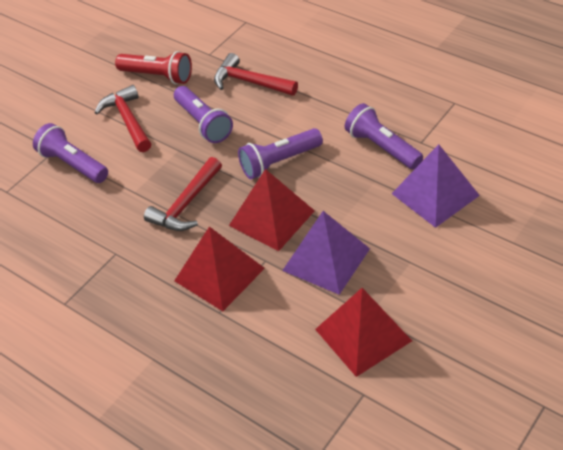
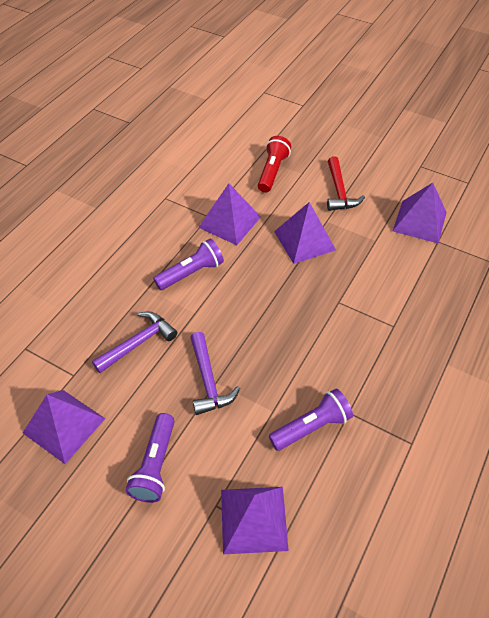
purple flashlight: [33,123,108,183] [174,86,233,143] [238,128,323,179] [345,103,423,169] = 4 -> [126,413,175,503] [153,238,224,290] [269,389,353,451] = 3
purple hammer: none = 0 -> [92,311,177,373] [190,332,240,415] = 2
purple pyramid: [282,211,370,295] [392,144,480,228] = 2 -> [23,390,105,464] [198,183,261,245] [221,487,289,554] [274,202,336,264] [393,183,447,243] = 5
red hammer: [94,85,151,152] [144,157,222,231] [214,53,298,96] = 3 -> [327,156,365,211] = 1
red pyramid: [174,226,265,311] [229,169,315,251] [315,288,412,377] = 3 -> none = 0

